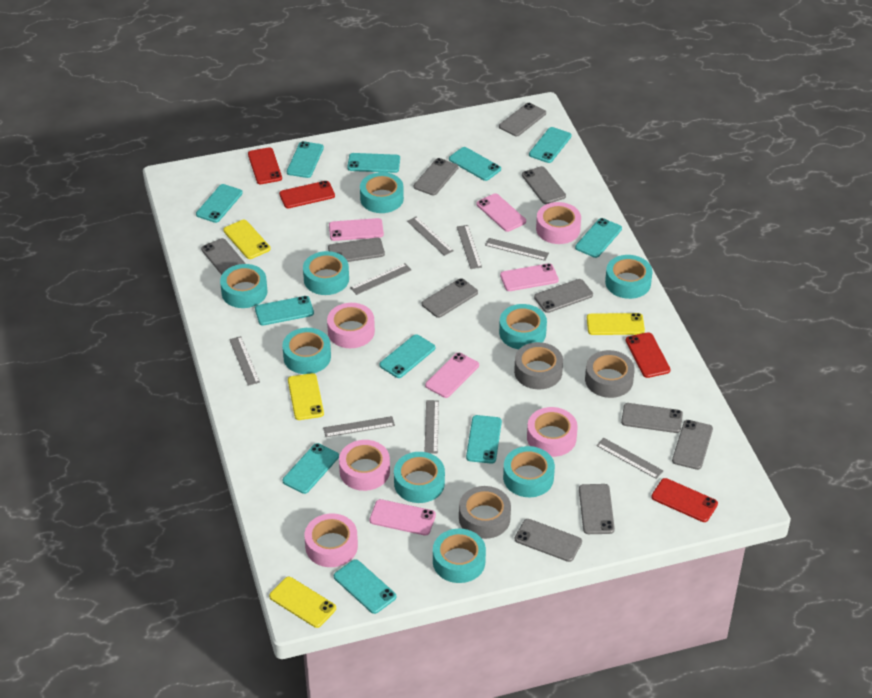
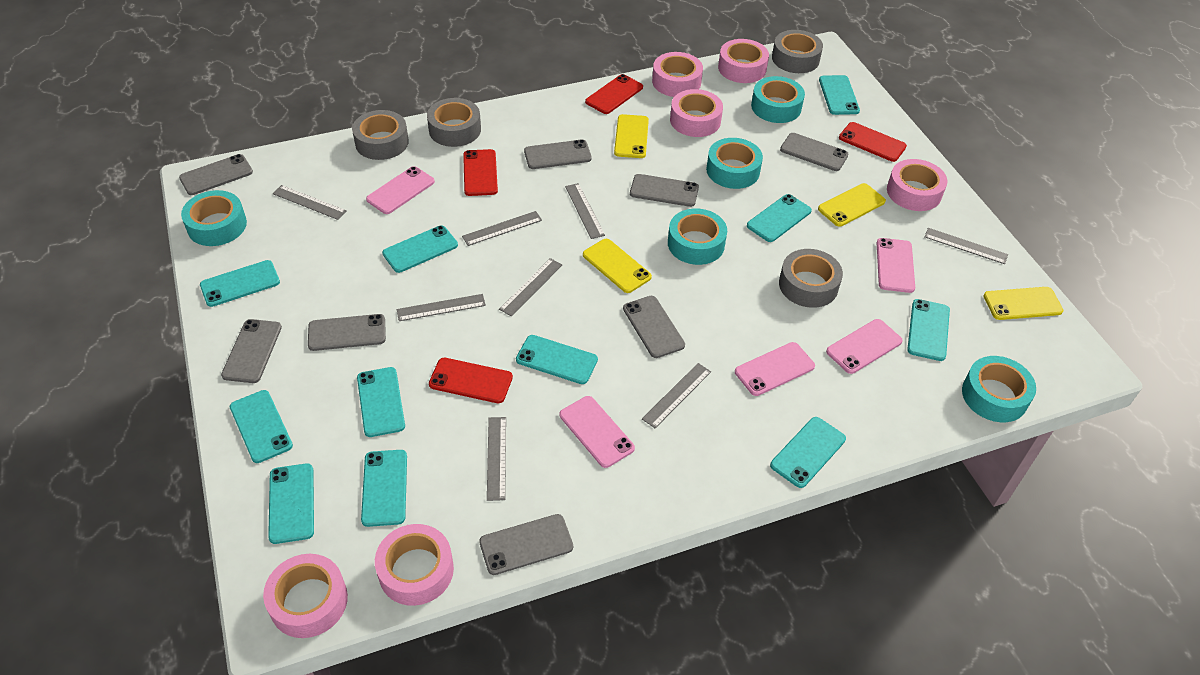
grey phone: [201,238,246,275] [328,238,385,262] [414,158,458,195] [422,278,478,318] [499,103,546,137] [515,519,582,562] [522,166,566,204] [534,279,593,313] [579,484,615,534] [621,403,683,433] [672,420,713,470] = 11 -> [179,154,253,195] [221,319,282,383] [308,314,386,351] [479,514,573,575] [524,139,592,169] [623,296,685,358] [630,174,699,207] [780,133,848,171] = 8
grey tape: [459,486,511,539] [514,342,563,389] [585,350,635,398] = 3 -> [352,110,409,160] [427,98,481,147] [772,30,823,73] [779,249,843,308] = 4
pink tape: [304,513,358,567] [327,303,375,348] [339,440,390,491] [527,407,578,457] [536,202,581,244] = 5 -> [263,554,348,638] [375,524,454,606] [652,52,703,97] [670,89,723,137] [718,39,769,83] [887,159,948,211] = 6
turquoise tape: [220,264,268,308] [282,328,331,374] [303,251,349,295] [360,172,404,213] [394,452,445,503] [433,529,486,583] [499,304,547,349] [503,446,555,497] [605,255,652,299] = 9 -> [181,190,247,246] [668,209,727,265] [706,138,763,189] [751,76,805,123] [962,356,1036,422] = 5

